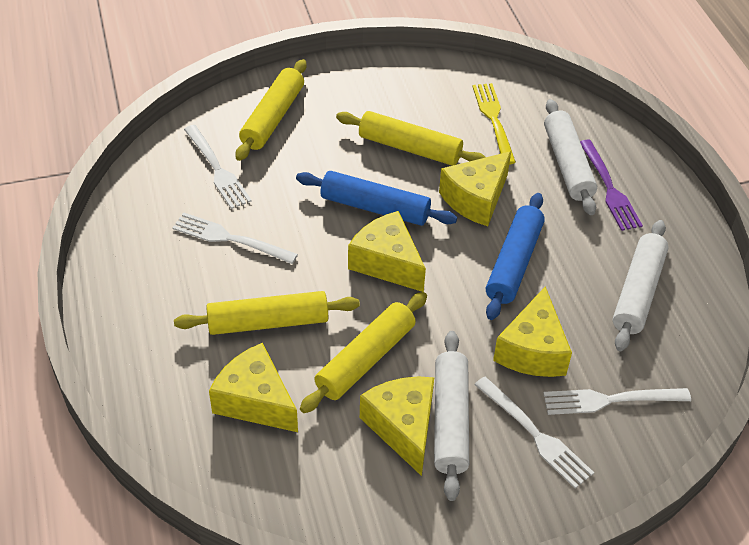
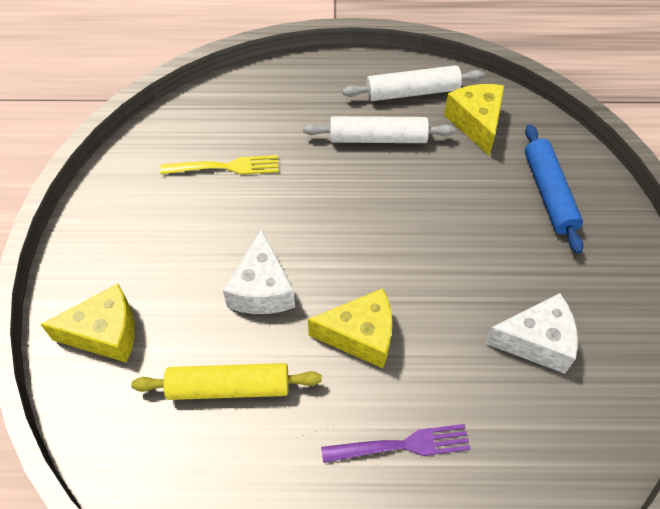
blue rolling pin: [296,171,457,226] [486,193,545,320] = 2 -> [525,124,583,254] = 1
white cheese: none = 0 -> [223,229,295,314] [484,293,578,374] = 2
white fork: [172,212,298,264] [184,125,252,209] [474,377,594,488] [543,388,691,415] = 4 -> none = 0
white rolling pin: [434,331,469,501] [544,99,597,215] [613,220,669,351] = 3 -> [303,116,455,143] [342,65,484,101] = 2
yellow cheese: [209,343,298,432] [348,211,426,292] [360,376,434,476] [439,151,511,226] [493,286,572,377] = 5 -> [40,283,135,363] [308,288,392,368] [444,84,504,155] = 3
yellow rolling pin: [174,291,360,335] [236,59,307,161] [300,292,427,413] [336,111,486,166] = 4 -> [131,363,322,400] = 1

